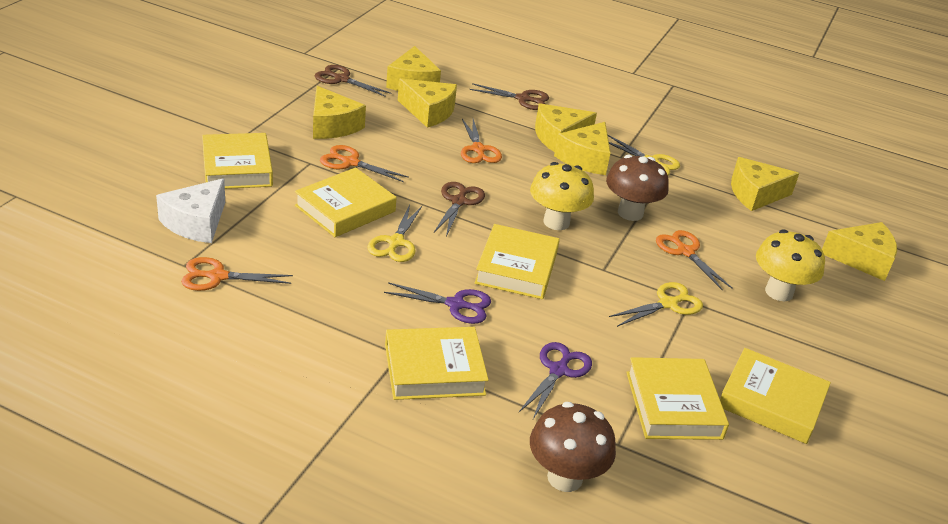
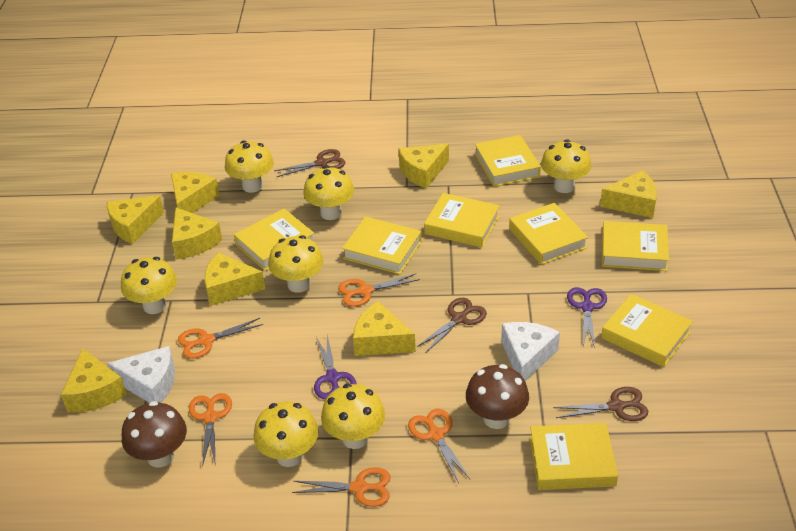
orange scissors: [181,257,293,291] [320,145,409,182] [461,119,502,163] [656,230,732,290] = 4 -> [178,318,263,359] [189,393,232,467] [292,467,391,507] [338,273,420,307] [408,409,470,483] = 5
white cheese: [156,178,225,243] = 1 -> [107,346,175,403] [501,322,560,381] = 2
yellow book: [202,133,273,189] [295,167,397,237] [385,327,489,400] [474,224,560,299] [626,357,729,440] [720,348,831,444] = 6 -> [234,209,314,271] [342,217,422,274] [424,193,500,248] [475,135,541,187] [509,203,588,265] [530,423,618,490] [601,294,693,367] [602,221,669,271] = 8
yellow cheese: [313,86,366,139] [386,46,441,91] [398,79,457,128] [535,103,597,152] [554,122,610,175] [731,157,799,211] [822,222,897,281] = 7 -> [61,348,127,412] [107,196,164,244] [171,172,220,213] [172,207,222,259] [205,252,265,306] [353,301,416,356] [399,144,449,189] [600,170,657,218] = 8
yellow mushroom: [530,162,594,230] [756,230,825,301] = 2 -> [121,257,177,314] [225,141,274,193] [253,401,318,467] [269,235,323,293] [303,166,354,220] [321,384,385,449] [541,139,591,193] = 7
yellow scissors: [367,205,422,262] [607,134,680,175] [609,282,703,327] = 3 -> none = 0

